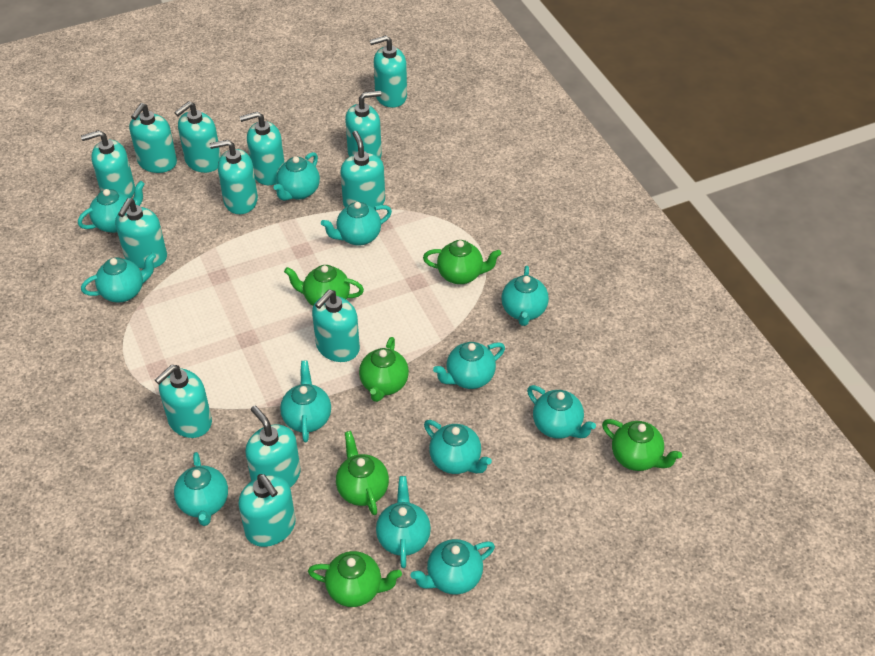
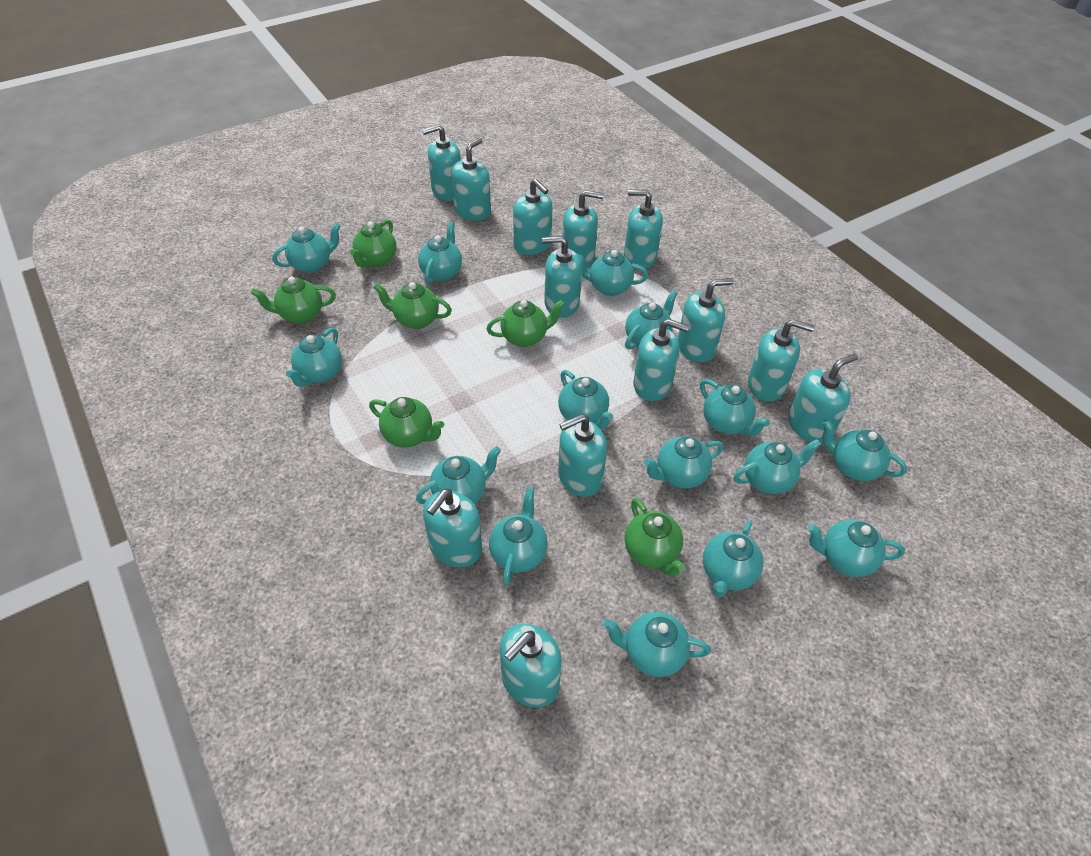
turquoise teapot: [78,181,145,233] [81,253,156,303] [174,452,228,526] [273,152,320,201] [280,360,331,442] [321,202,392,246] [376,476,431,568] [410,539,495,595] [424,420,492,474] [433,342,505,389] [501,266,549,326] [527,385,596,439] = 12 -> [272,223,341,273] [286,328,342,387] [416,446,501,504] [418,222,462,284] [489,488,548,585] [558,370,613,429] [577,250,648,296] [603,612,711,677] [625,290,677,350] [644,436,724,488] [700,379,770,436] [703,520,763,597] [733,439,821,494] [808,519,905,577] [822,419,907,481] = 15

